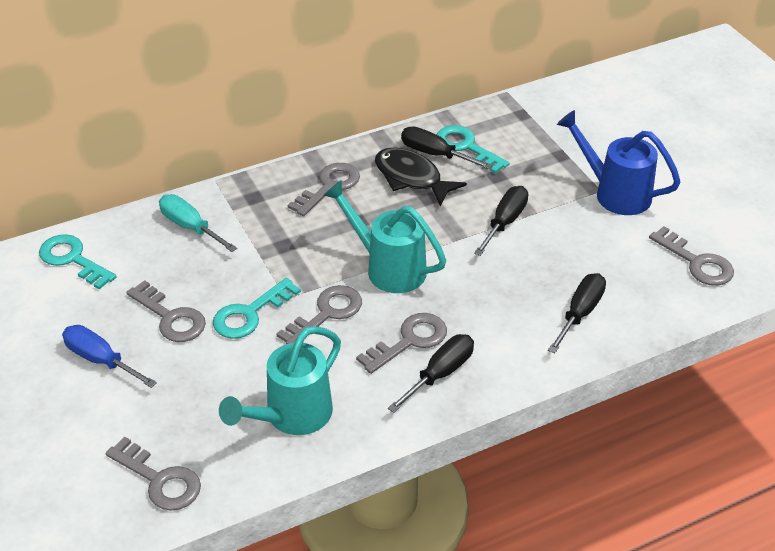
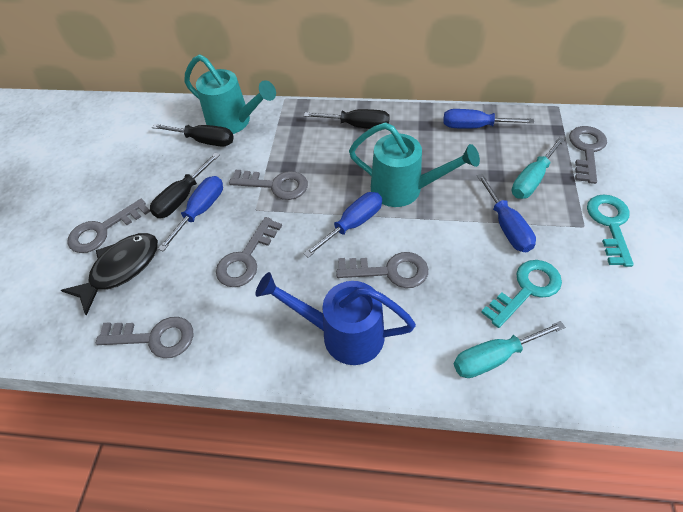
black screwdriver: [388,334,474,413] [401,126,493,169] [474,186,529,256] [548,273,606,353] = 4 -> [150,152,220,218] [152,124,234,147] [304,109,390,129] = 3
blue screwdriver: [62,325,157,388] = 1 -> [158,176,223,252] [303,192,382,258] [443,109,534,129] [477,173,536,252] = 4
turquoise key: [39,234,117,289] [213,278,301,339] [437,125,509,174] = 3 -> [481,260,562,328] [587,194,634,267] = 2
turquoise screwdriver: [159,194,237,252] = 1 -> [454,321,565,378] [512,137,565,199] = 2

